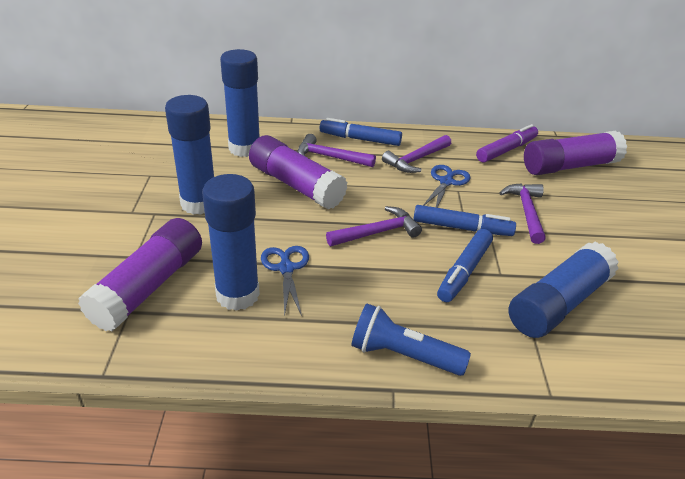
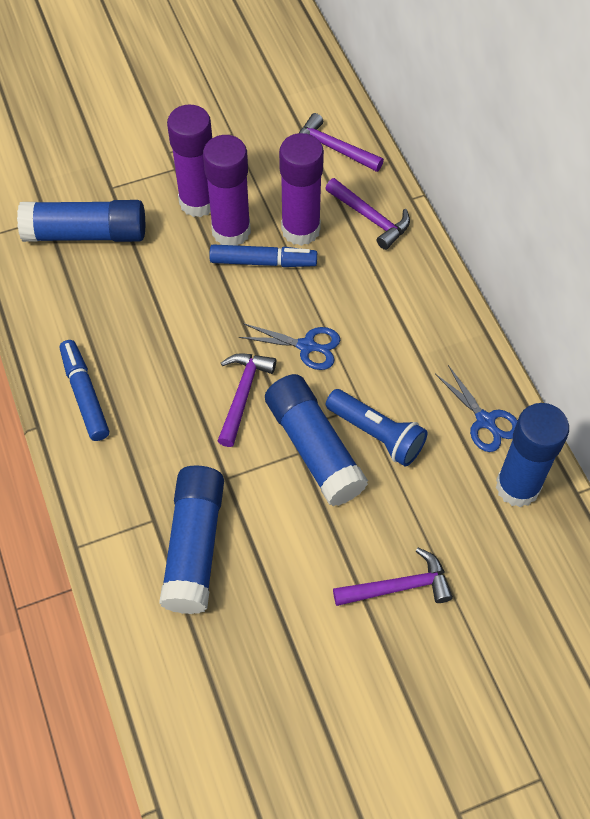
blue marker: [320,118,402,146] [414,205,516,236] [437,229,493,302] = 3 -> [60,340,109,441] [209,244,317,267] = 2
purple marker: [476,124,538,163] = 1 -> none = 0

